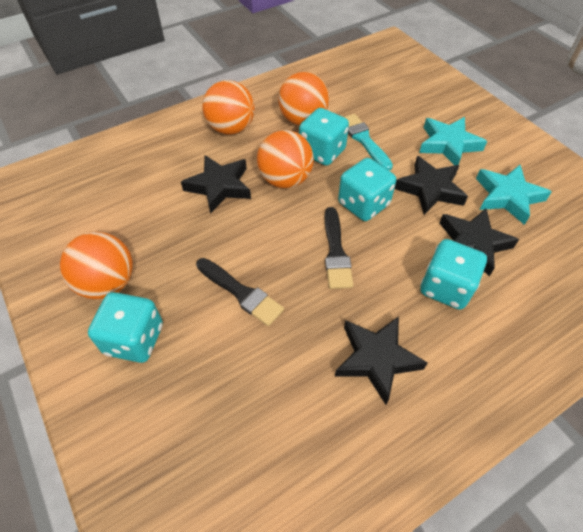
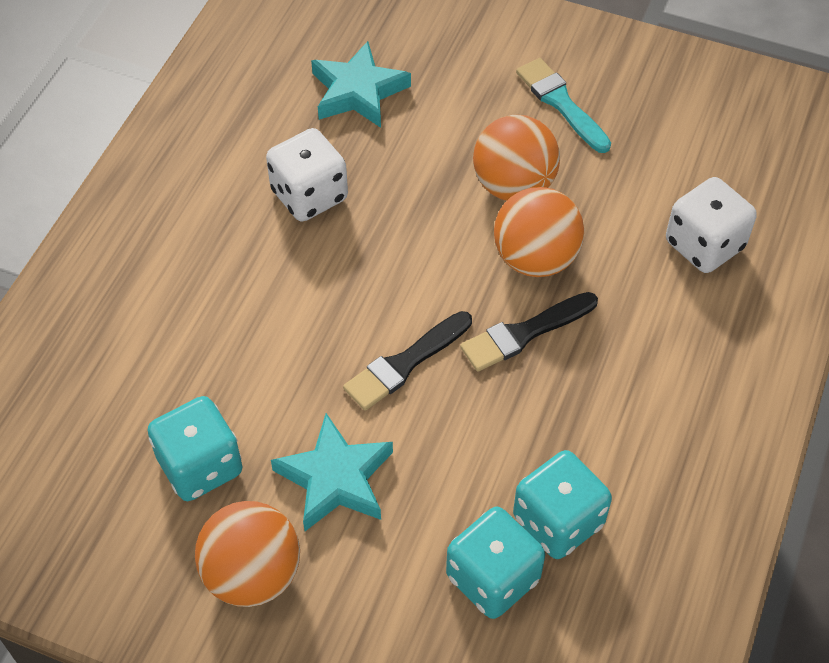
black star: [181,155,251,214] [335,316,428,405] [395,156,468,215] [439,208,519,276] = 4 -> none = 0
orange ball: [60,232,133,299] [202,80,255,135] [257,130,314,188] [278,72,329,125] = 4 -> [195,501,300,607] [473,115,560,201] [494,187,584,277] = 3
turquoise dice: [88,292,163,363] [299,108,349,166] [338,158,396,221] [420,239,487,310] = 4 -> [148,396,243,501] [446,507,545,619] [513,450,612,559] = 3
white dice: none = 0 -> [266,128,348,222] [666,177,757,273] = 2

